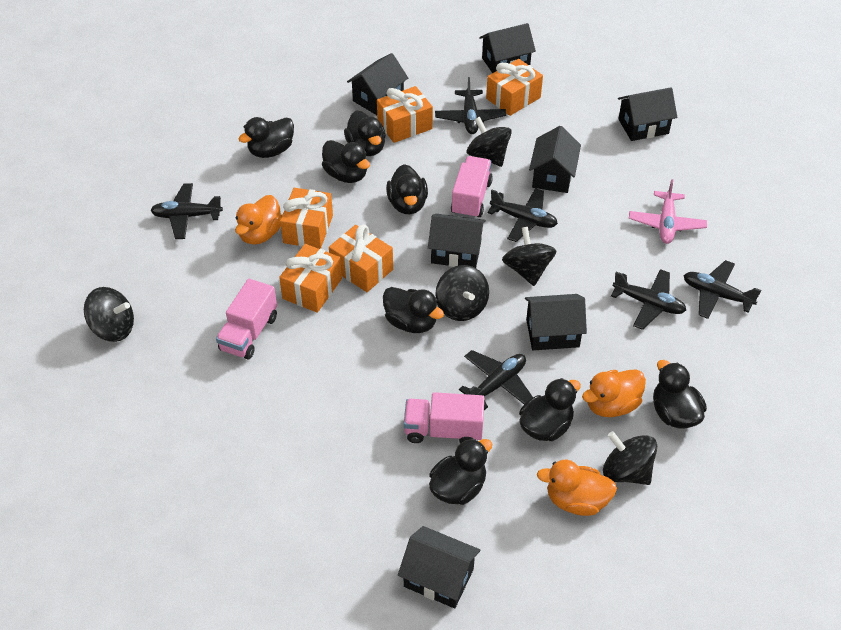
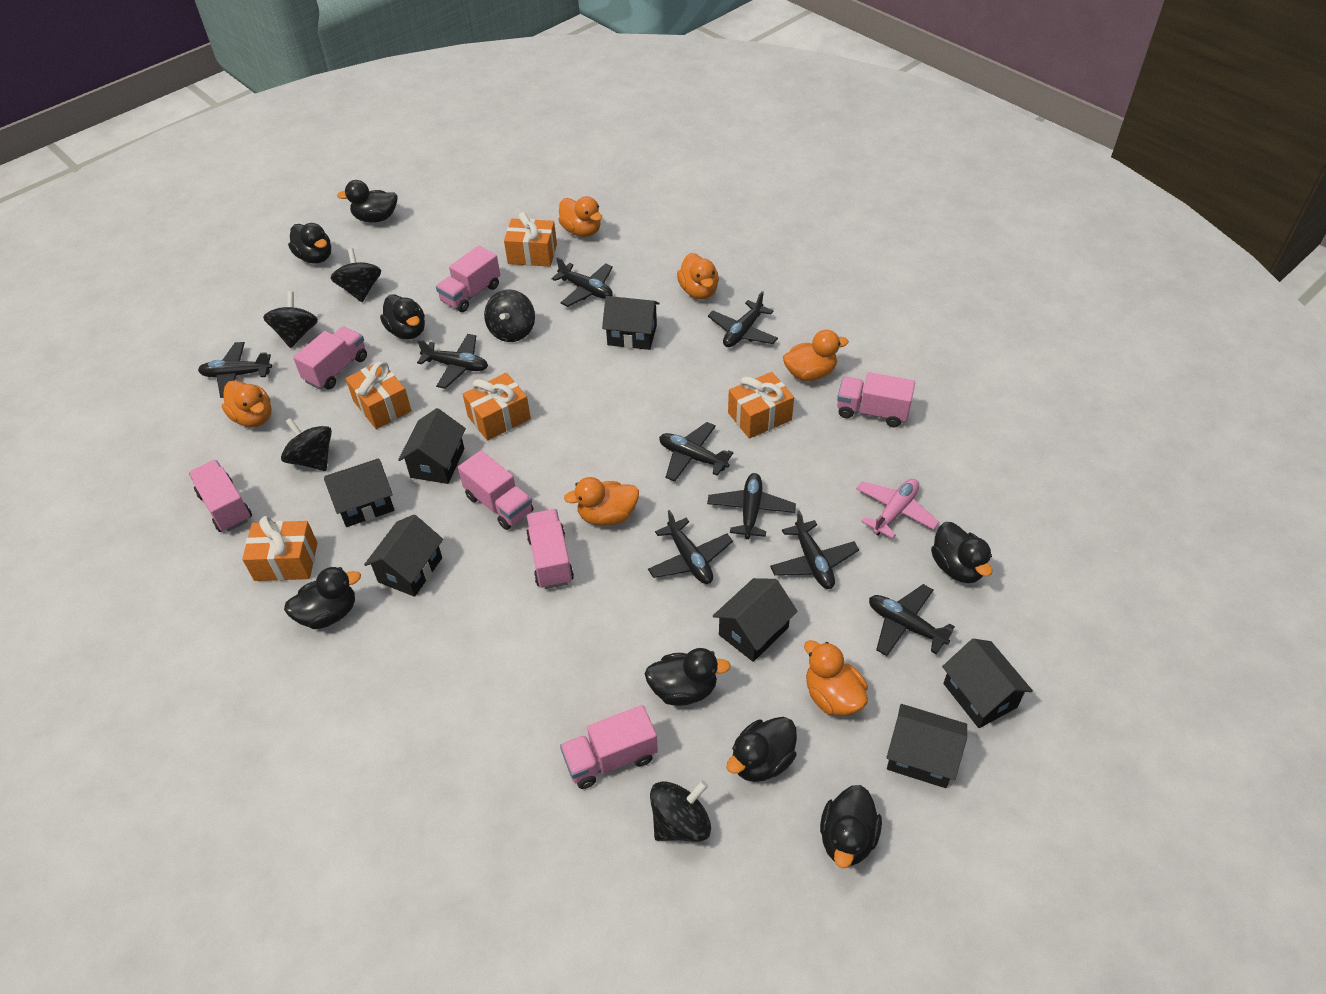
black plane: [150,183,223,239] [435,77,506,134] [459,350,533,410] [487,188,558,242] [611,269,686,330] [684,260,761,319] = 6 -> [198,342,272,398] [417,334,488,389] [551,257,613,307] [648,510,733,584] [659,422,733,482] [707,473,796,539] [708,291,778,347] [770,510,859,589] [869,584,955,656] = 9
orange duck: [235,195,282,245] [537,460,617,516] [582,369,646,417] = 3 -> [222,380,272,427] [558,196,602,237] [564,477,639,526] [677,253,719,300] [783,330,848,381] [804,640,868,716] = 6
pink truck: [216,279,277,360] [404,392,484,443] [451,156,493,218] = 3 -> [189,460,252,532] [293,326,367,389] [436,246,500,312] [458,450,533,530] [526,509,574,589] [560,705,658,789] [837,372,915,427] = 7

